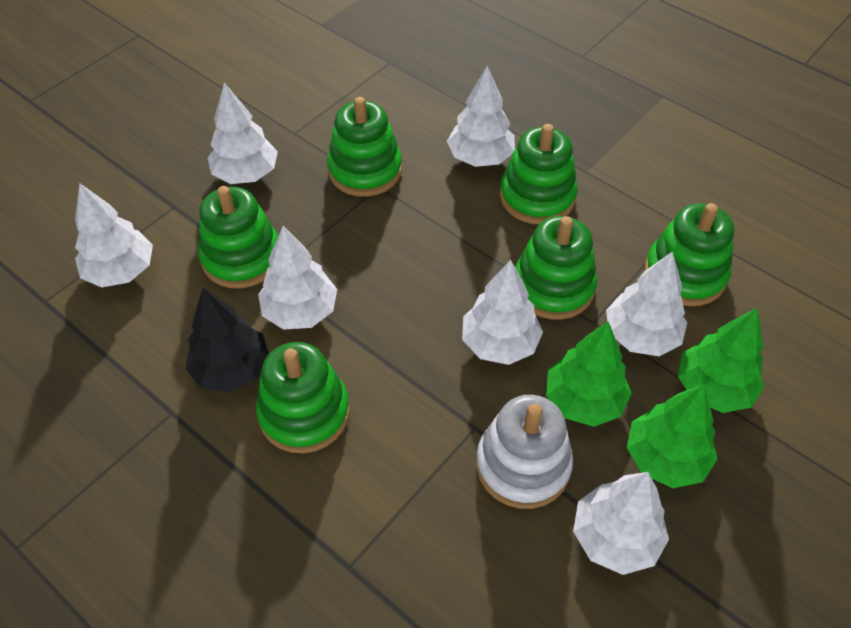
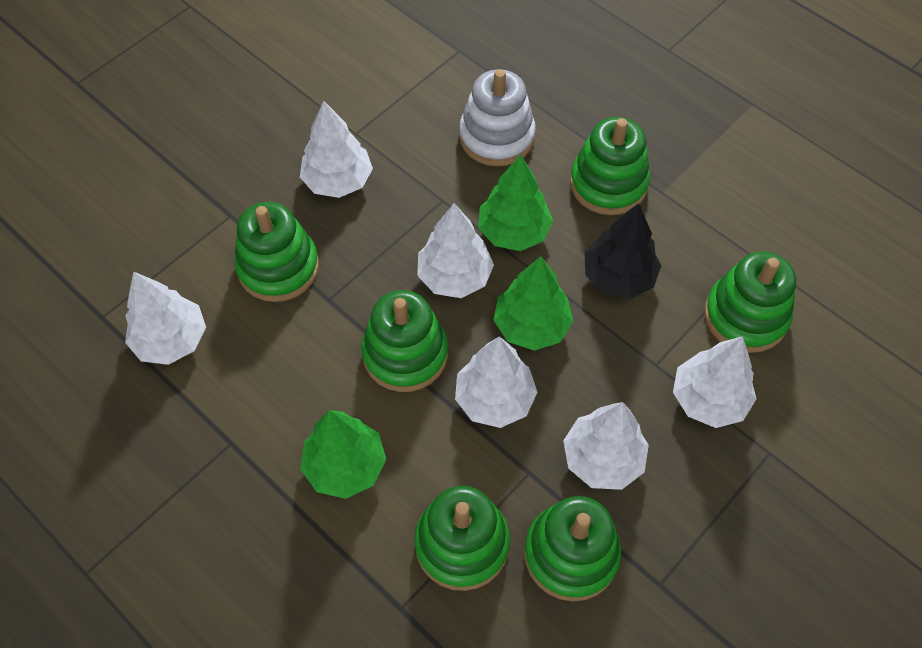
white tree: [75,183,153,288] [208,83,278,184] [258,226,337,330] [447,66,515,167] [462,260,543,365] [573,472,669,575] [606,251,687,356] = 7 -> [125,272,206,365] [300,101,373,198] [417,203,494,298] [455,336,537,428] [563,402,649,490] [673,336,756,428] = 6

